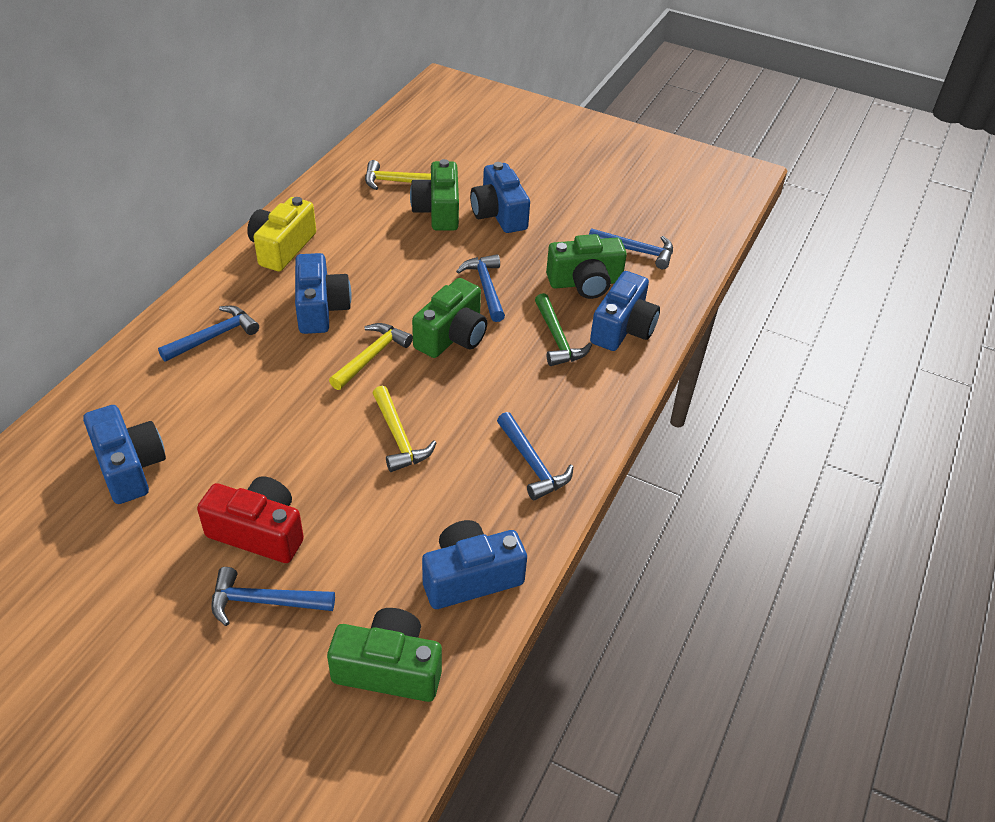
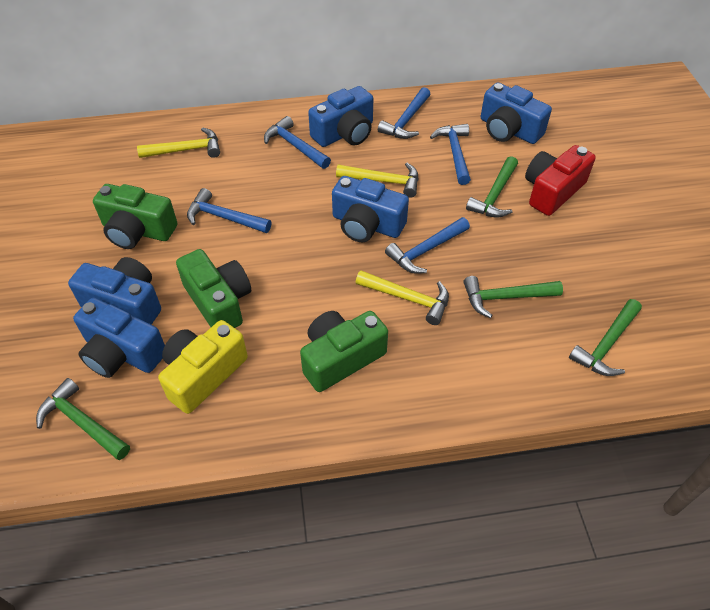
green camera: [327,608,442,702] [410,159,459,231] [412,278,487,358] [546,234,627,299] = 4 -> [93,184,177,249] [176,249,251,328] [300,311,388,392] = 3
green hammer: [535,293,592,366] = 1 -> [36,378,130,460] [463,276,563,318] [466,156,518,217] [569,299,642,376] = 4

